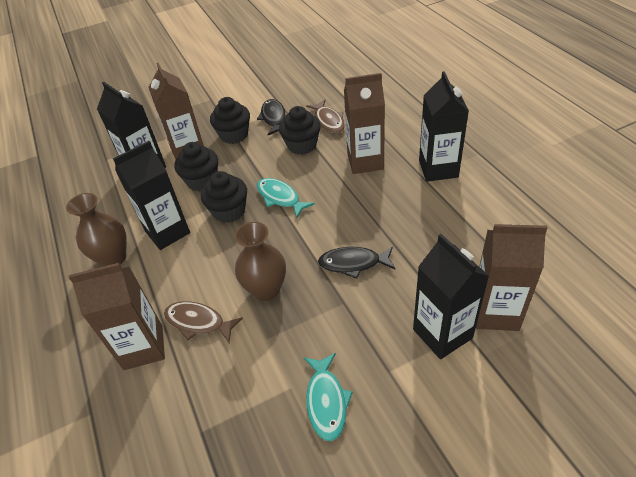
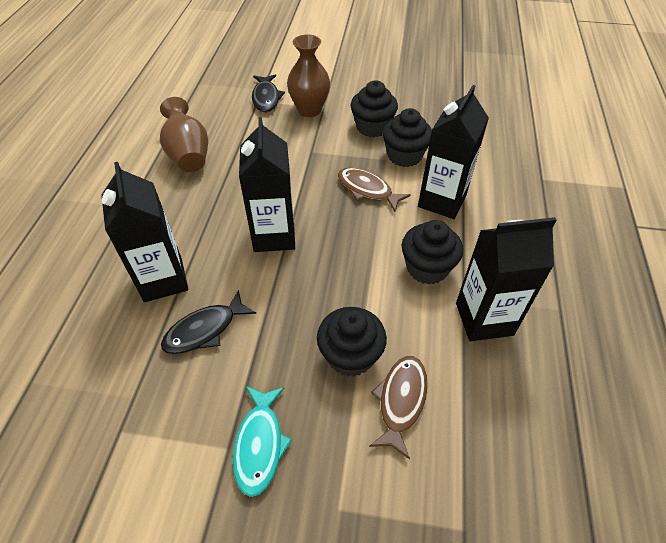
brown carton: [69,263,165,370] [148,63,204,160] [344,73,385,174] [476,224,547,331] = 4 -> none = 0
turquoise fish: [257,178,315,218] [304,353,353,441] = 2 -> [233,386,292,497] = 1

